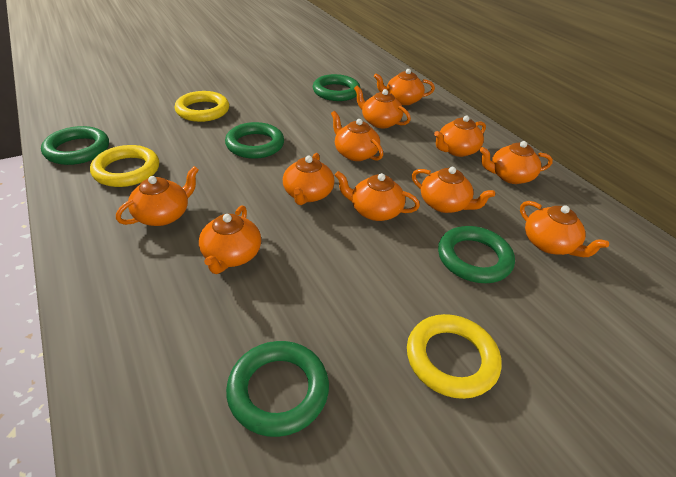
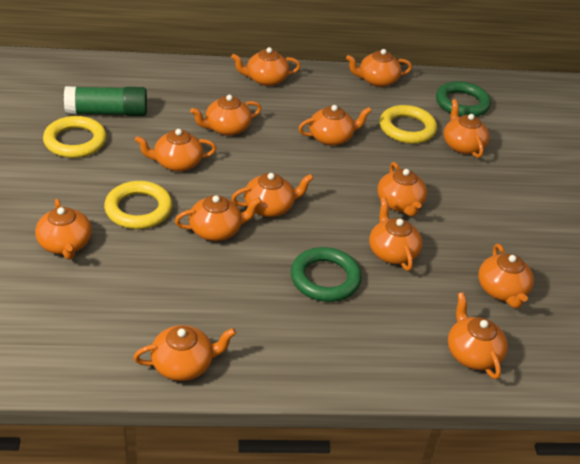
green glue stick: none = 0 -> [64,86,147,116] = 1
green ring: [41,126,109,165] [225,122,284,159] [226,341,329,437] [313,74,361,101] [438,226,515,283] = 5 -> [291,247,362,302] [436,81,491,117] = 2
orange teapot: [116,166,199,226] [199,205,261,274] [283,153,335,205] [331,111,383,161] [335,171,420,221] [354,86,411,128] [374,69,435,105] [412,167,495,213] [434,116,486,157] [479,141,553,184] [520,201,609,257] = 11 -> [35,199,92,260] [133,325,236,381] [135,129,216,172] [175,195,262,241] [190,95,261,136] [231,47,301,86] [231,173,314,217] [298,105,371,146] [346,49,412,87] [369,198,422,271] [377,162,427,216] [443,99,490,158] [448,292,508,379] [478,244,534,308] = 14

